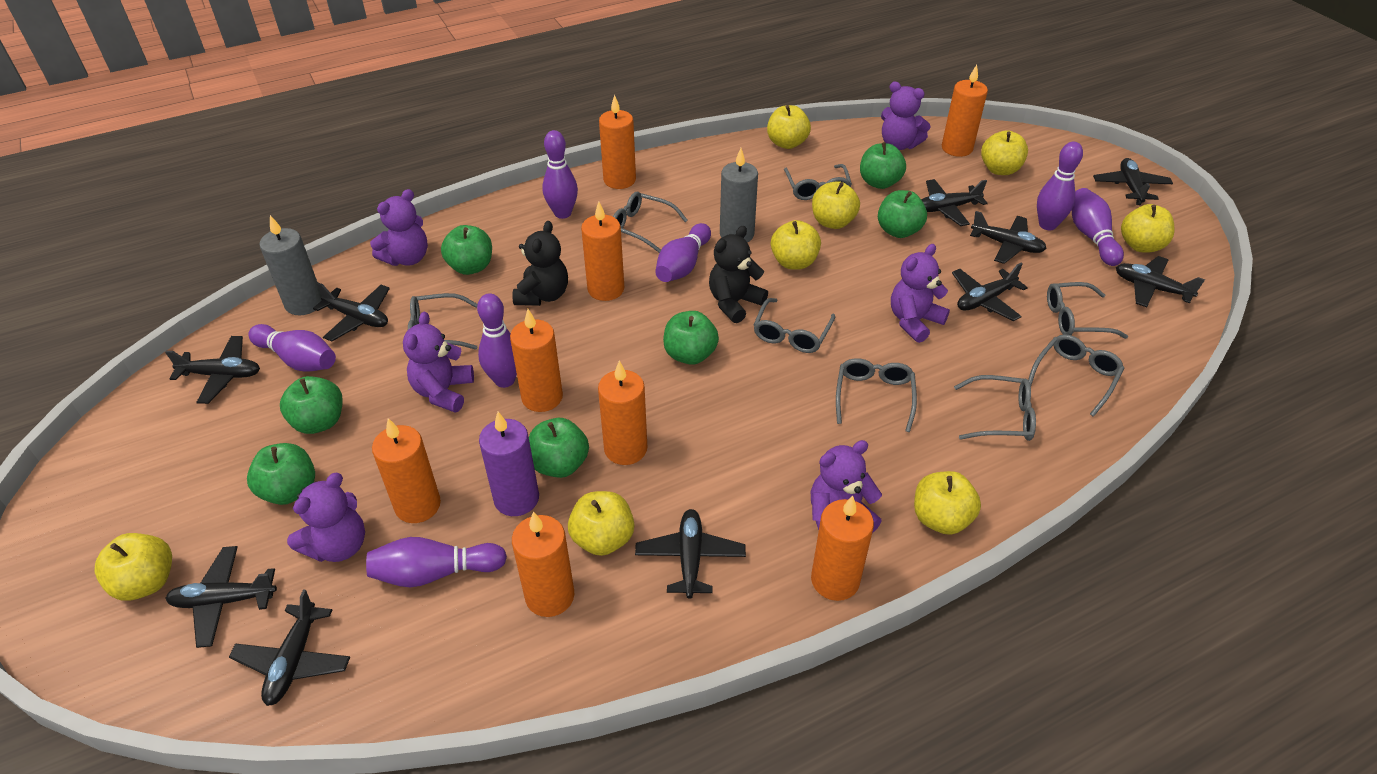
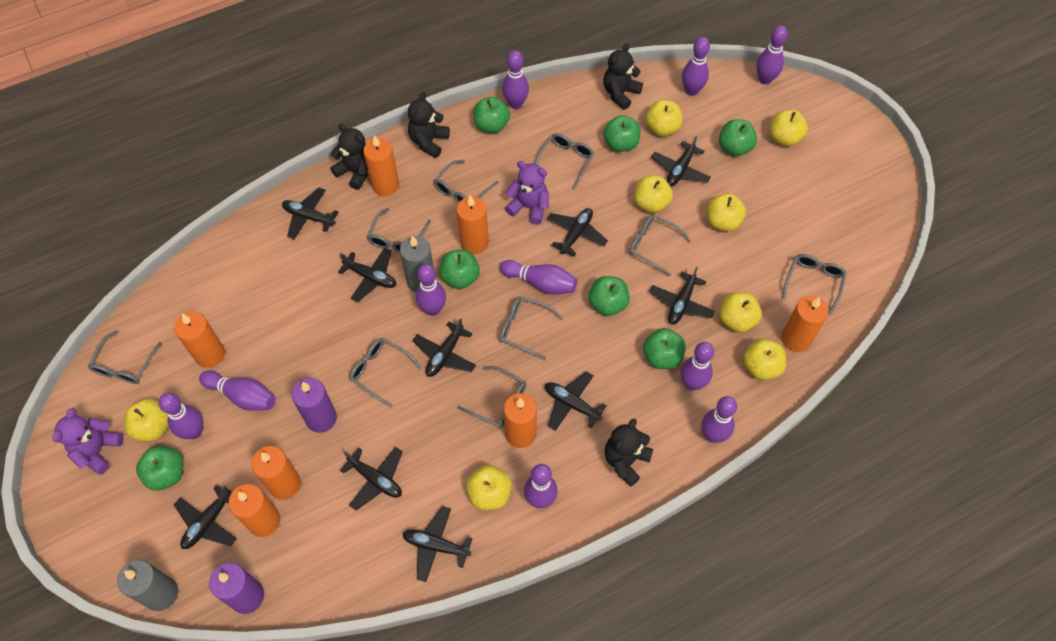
black teddy bear: [512,221,568,306] [709,226,768,323] = 2 -> [330,124,368,190] [408,92,450,158] [603,43,643,110] [605,419,653,487] = 4
grey glasses: [408,293,478,350] [613,191,688,253] [754,298,835,353] [784,164,852,200] [836,358,917,432] [954,375,1036,441] [1028,334,1124,417] [1047,282,1128,339] = 8 -> [88,330,162,384] [349,338,422,407] [367,208,431,253] [434,160,499,203] [457,366,526,428] [500,296,563,360] [535,133,594,190] [629,215,691,276] [782,254,847,315] = 9
orange candle: [372,418,441,523] [510,309,563,412] [512,512,574,617] [581,202,624,301] [598,361,647,465] [599,95,636,189] [811,495,874,601] [942,65,988,157] = 8 -> [174,312,225,368] [228,484,280,537] [251,446,301,500] [363,135,399,196] [457,195,489,254] [504,393,537,448] [781,296,829,352] = 7
purple bowling pin: [248,324,336,372] [366,537,507,587] [477,293,517,388] [542,130,578,219] [655,223,711,282] [1037,142,1083,230] [1072,188,1124,266] = 7 -> [159,393,203,439] [199,371,276,411] [416,264,446,316] [500,260,577,295] [502,51,529,109] [524,464,558,508] [680,342,714,390] [682,37,710,96] [701,396,737,443] [756,26,788,85] = 10
purple candle: [479,412,539,516] = 1 -> [209,563,264,614] [292,378,337,433] = 2
purple teddy bear: [287,473,365,562] [370,189,428,266] [403,312,474,413] [811,440,882,533] [881,82,931,150] [891,244,950,343] = 6 -> [52,408,124,474] [505,161,549,225] = 2

